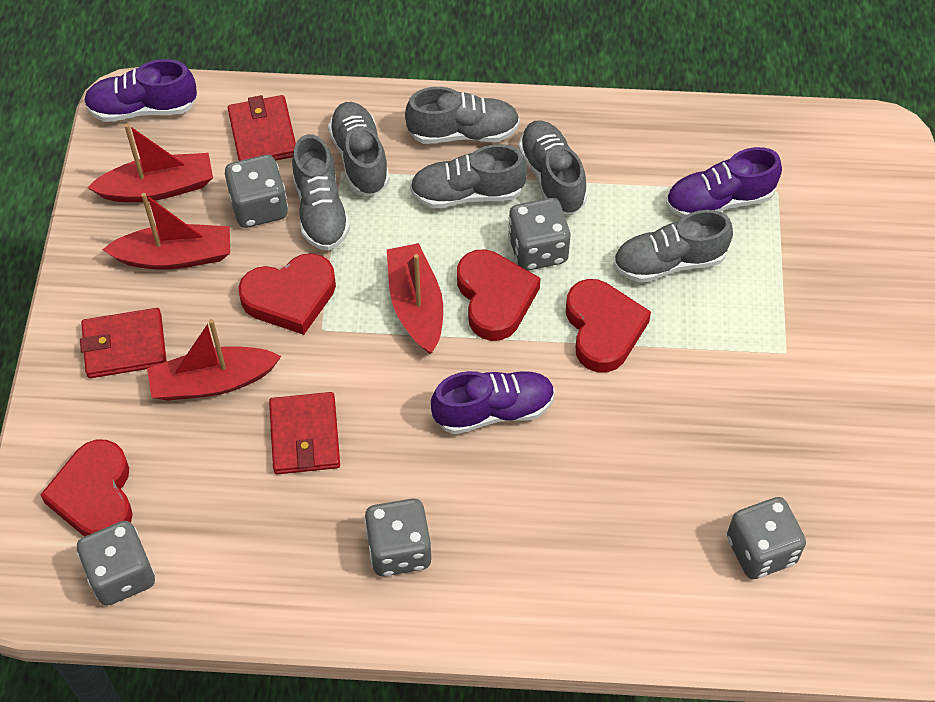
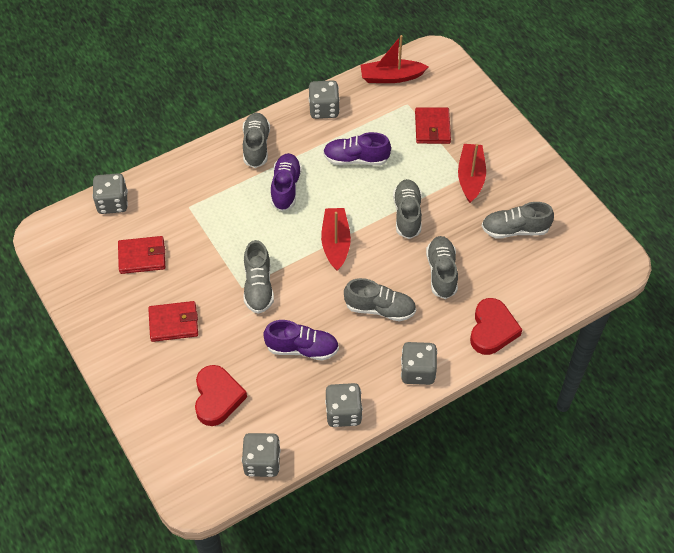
red boat: [87,124,213,202] [102,193,230,270] [147,319,282,401] [387,243,443,354] = 4 -> [321,208,351,271] [361,35,429,83] [458,144,486,203] = 3
red heart: [41,440,133,537] [238,253,336,335] [457,249,541,341] [566,279,651,372] = 4 -> [195,365,247,426] [470,298,522,355] = 2

